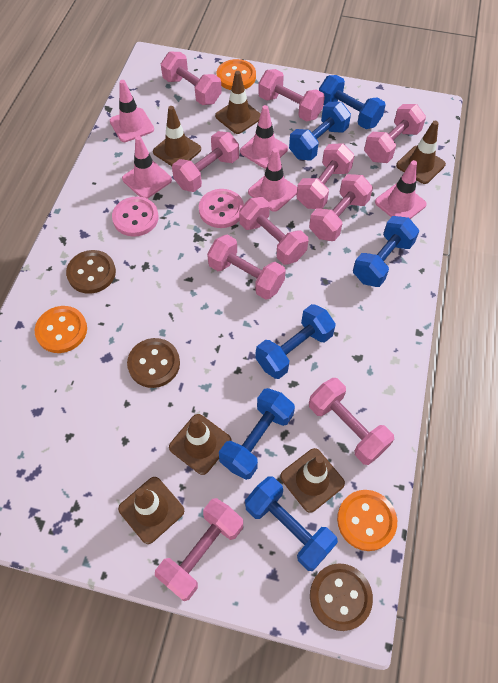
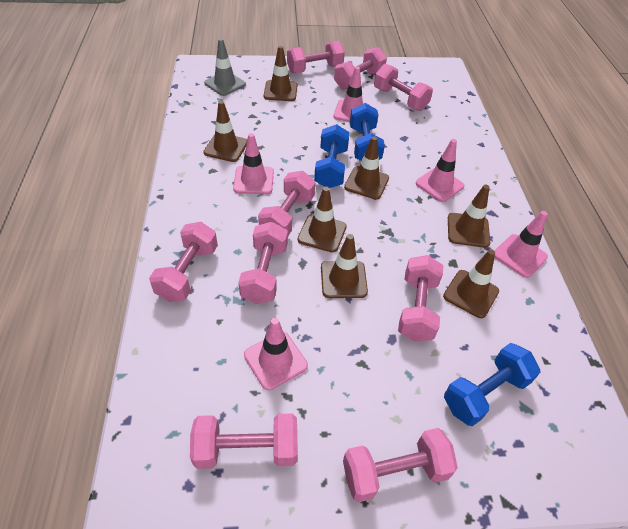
blue dumbbell: [219,388,295,480] [245,476,338,571] [256,304,336,379] [289,102,351,161] [319,75,386,129] [353,216,419,287] = 6 -> [314,124,350,188] [350,103,385,161] [444,343,541,426] = 3
brown button: [66,250,116,294] [127,338,180,388] [310,563,373,631] = 3 -> none = 0
brown traffic cone: [118,477,184,544] [153,106,201,166] [169,414,231,475] [215,71,261,134] [280,448,345,513] [396,121,446,184] = 6 -> [203,101,247,162] [264,46,298,101] [298,187,347,253] [321,234,368,298] [344,136,389,199] [443,249,499,318] [448,185,491,248] = 7
grey traffic cone: none = 0 -> [204,38,246,96] = 1
orange button: [35,306,87,353] [217,59,256,90] [337,490,397,551] = 3 -> none = 0
pink button: [112,197,158,237] [199,189,244,228] = 2 -> none = 0
pink dumbbell: [155,498,243,601] [161,52,222,105] [172,131,239,192] [207,235,286,300] [239,197,308,265] [258,69,325,121] [296,143,355,209] [309,174,373,241] [309,378,394,465] [364,104,426,163] = 10 -> [149,222,218,302] [190,414,298,469] [238,222,288,304] [258,171,316,236] [287,41,345,73] [334,47,387,90] [343,428,458,503] [374,64,433,111] [398,255,444,342] = 9

